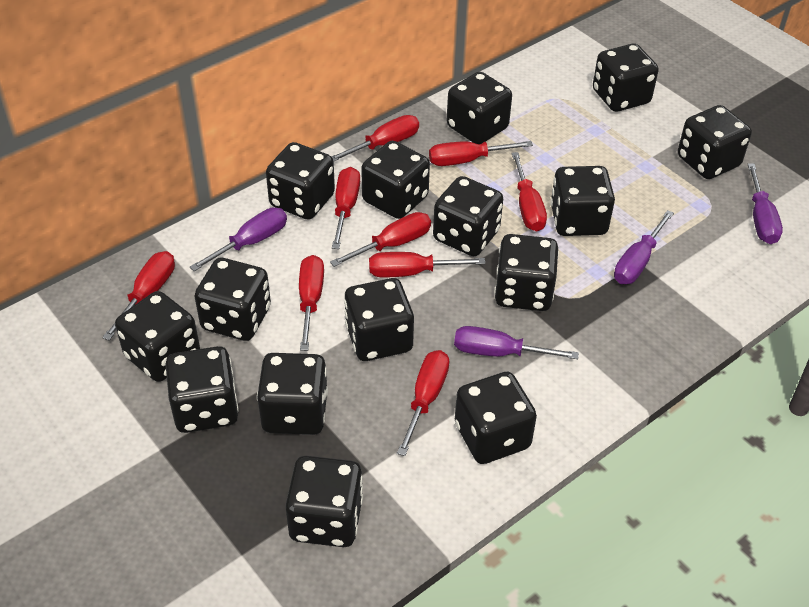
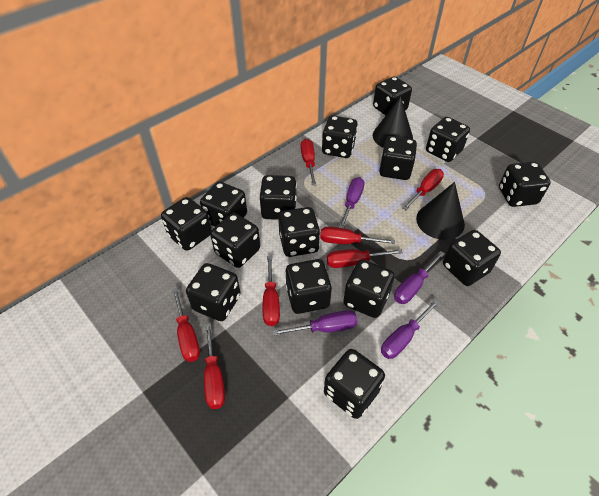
black cone: none = 0 -> [373,96,413,148] [416,182,465,240] = 2
red screwdriver: [102,251,175,341] [299,255,324,351] [330,212,431,267] [331,115,419,161] [332,167,360,249] [369,252,485,278] [397,350,449,456] [429,141,533,166] [511,152,547,231] = 9 -> [172,288,200,362] [204,323,225,409] [263,256,280,326] [301,139,316,186] [320,227,395,244] [327,249,403,268] [402,169,444,210] = 7

